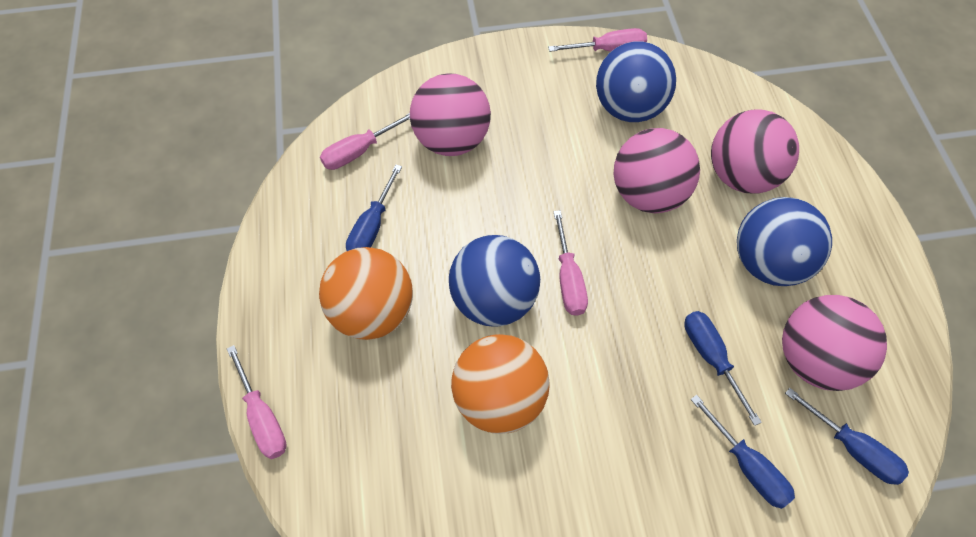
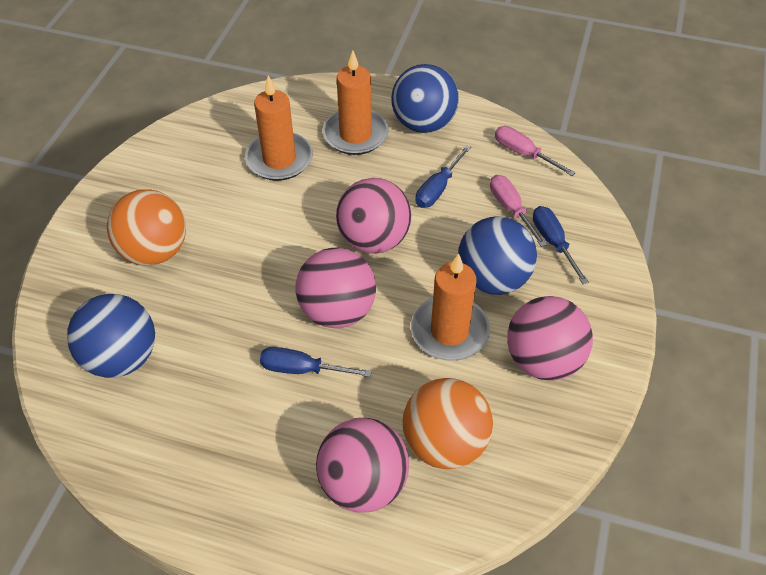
blue screwdriver: [346,165,402,251] [684,311,762,426] [691,395,795,509] [785,388,909,485] = 4 -> [260,347,372,377] [415,145,471,208] [533,206,589,284] = 3
orange candle: none = 0 -> [245,75,313,181] [323,50,389,155] [411,253,490,361] = 3
pink screwdriver: [227,345,287,459] [320,113,410,170] [548,28,647,52] [553,210,588,316] = 4 -> [490,175,547,247] [495,126,576,176] = 2

